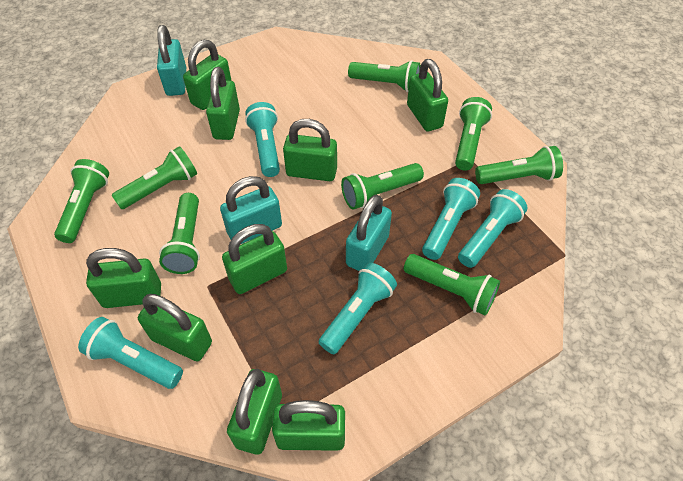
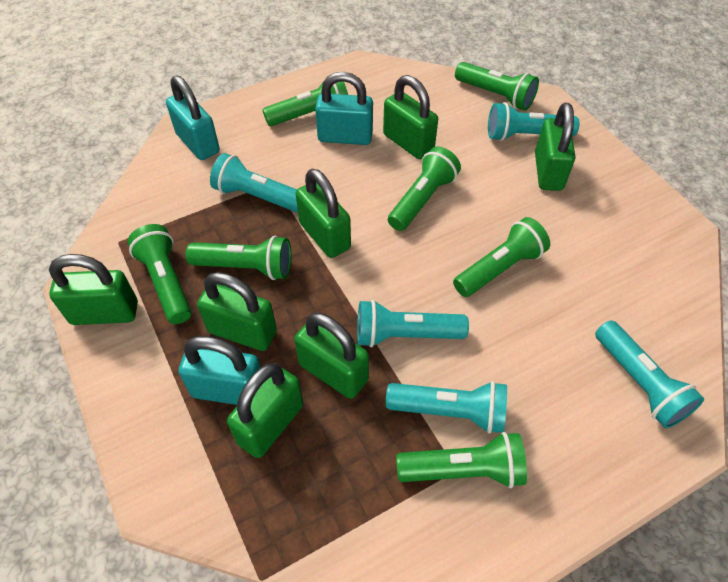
green flashlight: [54,159,109,243] [112,146,197,209] [159,193,200,274] [341,163,424,210] [348,60,421,92] [404,254,500,316] [455,97,492,171] [475,146,563,184] = 8 -> [128,224,191,324] [186,236,291,280] [262,75,348,126] [388,147,461,231] [396,432,527,488] [453,217,550,297] [455,62,539,111] = 7
green padlock: [86,248,161,308] [138,294,212,361] [183,40,232,110] [206,67,240,140] [222,224,287,294] [227,369,282,454] [272,400,345,451] [283,119,337,181] [407,59,448,132] = 9 -> [49,254,138,325] [197,272,277,351] [227,363,303,458] [294,313,369,399] [296,169,351,258] [383,75,438,159] [535,103,575,191] = 7

